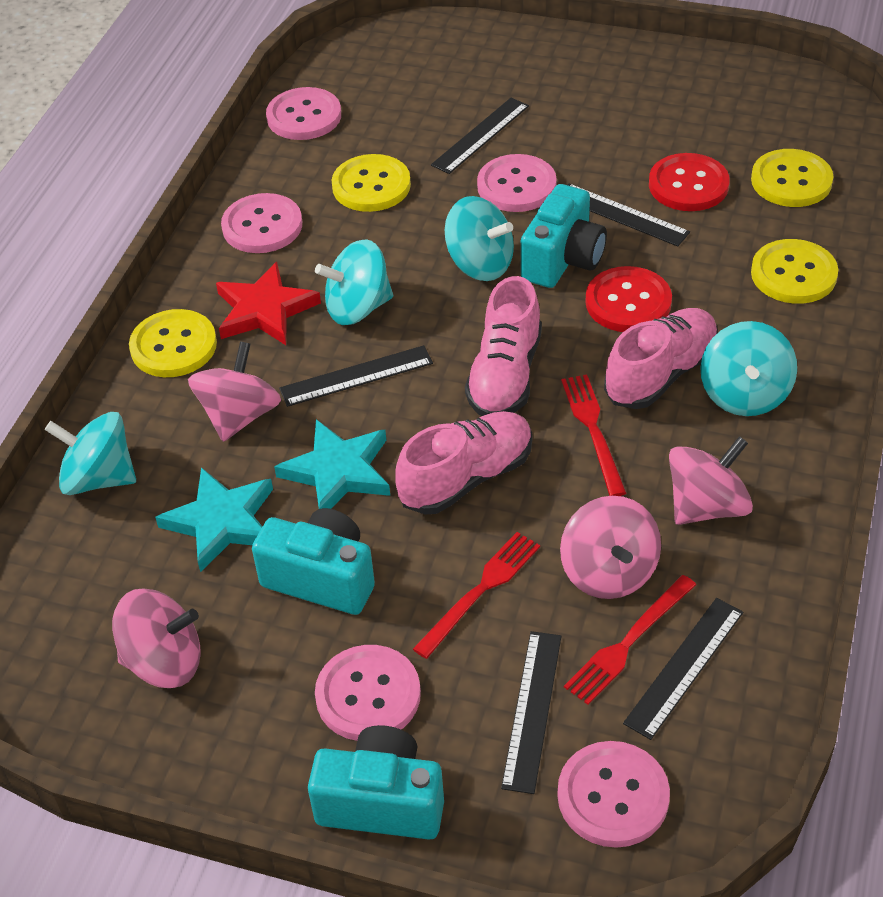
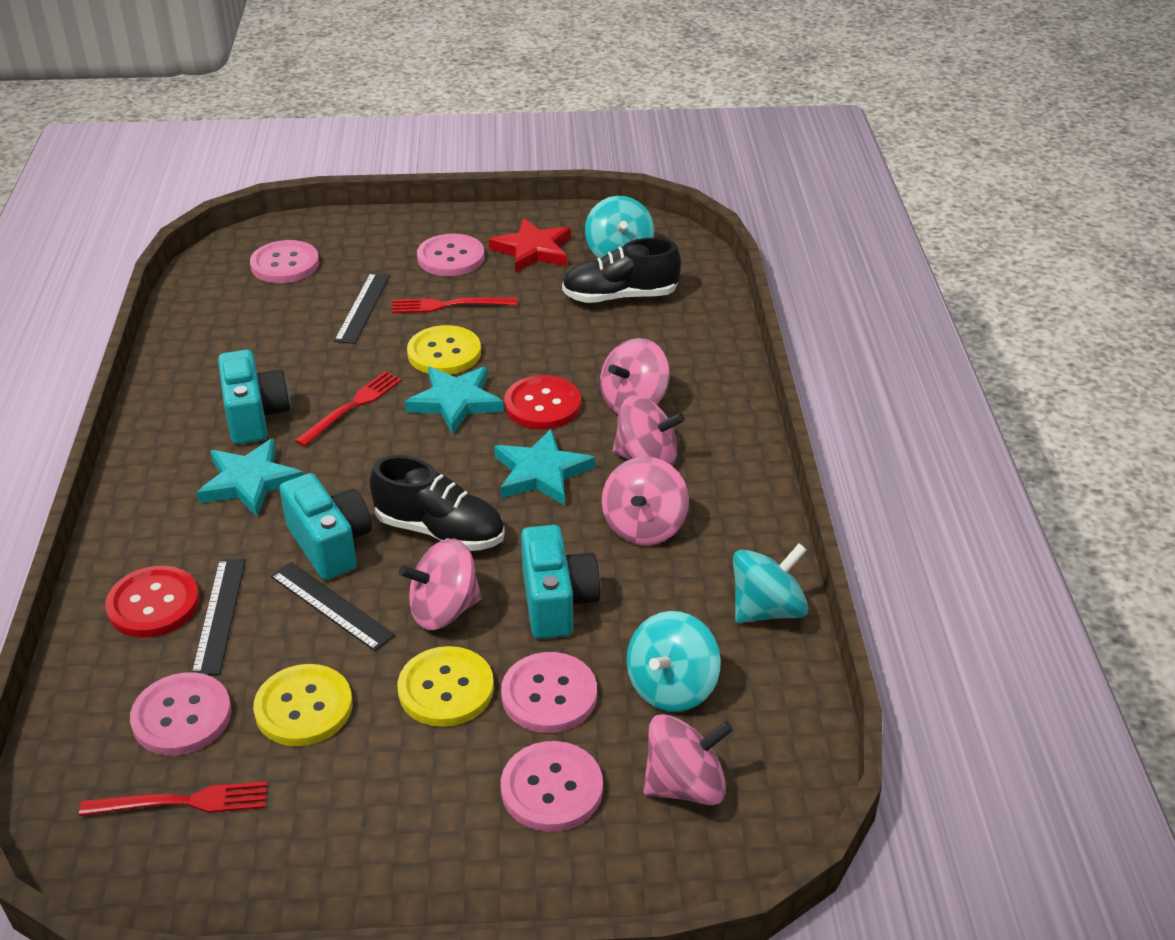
black ruler: [279,345,433,407] [431,98,529,174] [501,631,561,794] [568,184,690,246] [623,598,743,740] = 5 -> [192,559,246,675] [271,562,395,651] [334,273,390,344] = 3
black shoe: none = 0 -> [369,455,505,551] [562,238,681,303] = 2
pink shoe: [395,411,533,514] [465,276,542,416] [604,308,718,409] = 3 -> none = 0
pink spinning top: [112,589,201,688] [188,341,281,442] [560,496,661,599] [669,436,753,525] = 4 -> [399,539,482,630] [600,338,670,414] [602,456,689,546] [613,395,685,466] [643,714,733,805] = 5
turquoise spinning top: [45,412,136,495] [315,239,393,325] [445,196,514,281] [700,321,797,416] = 4 -> [585,196,654,259] [627,611,721,712] [733,543,808,623] = 3
turquoise star: [155,467,273,573] [274,419,390,509] = 2 -> [196,438,303,517] [405,367,504,435] [494,429,595,506] = 3
yellow button: [129,309,217,377] [332,154,411,212] [751,149,833,207] [751,239,838,304] = 4 -> [253,664,352,746] [398,646,494,727] [407,325,481,375] = 3

